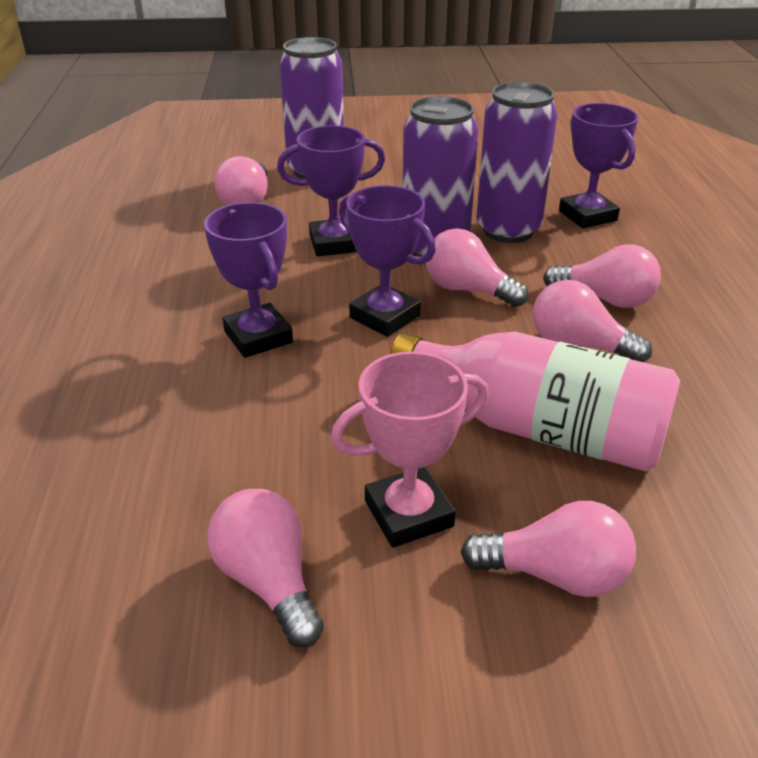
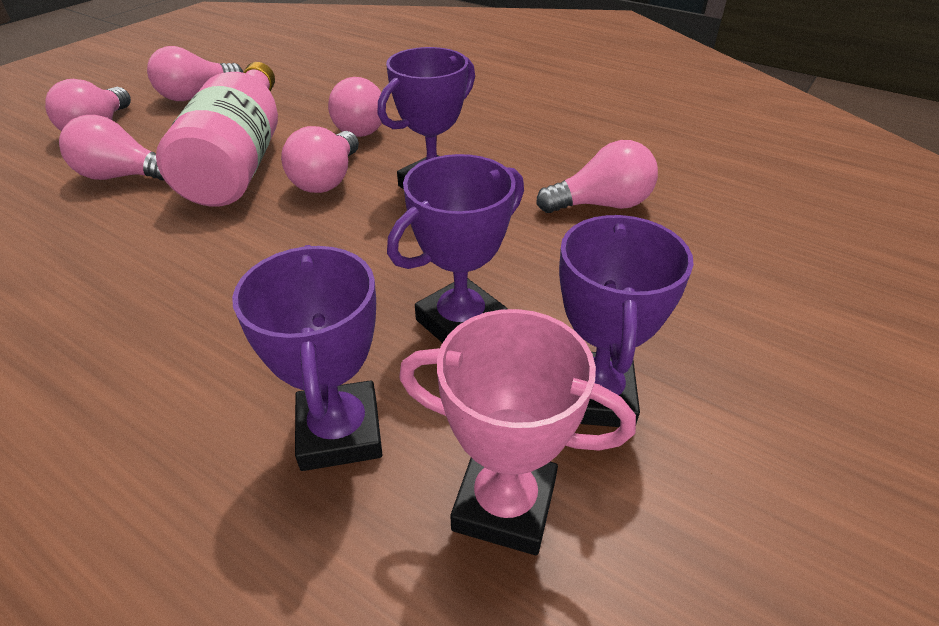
purple can: [279,37,344,179] [402,96,479,257] [476,82,558,243] = 3 -> none = 0

